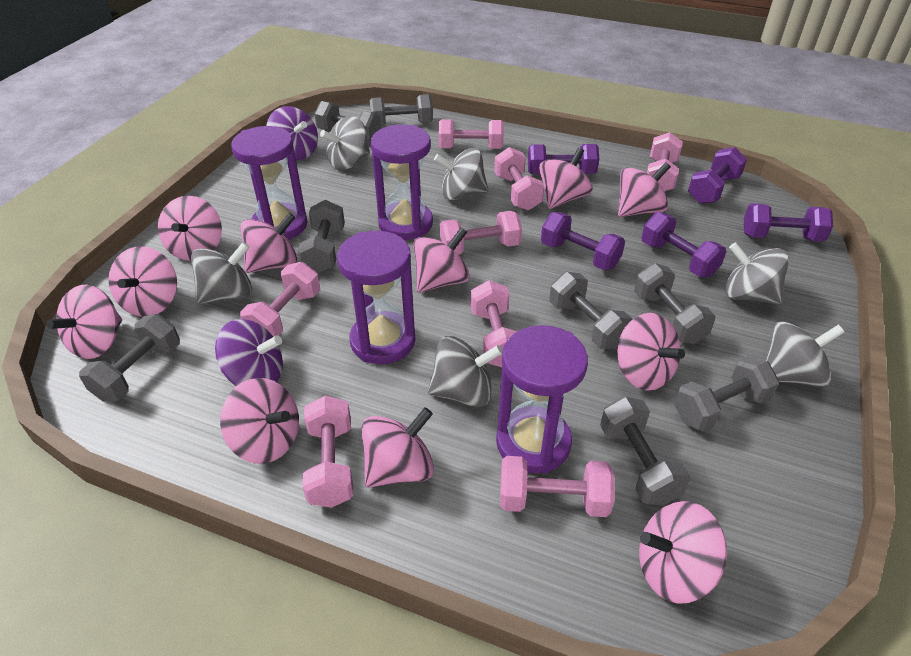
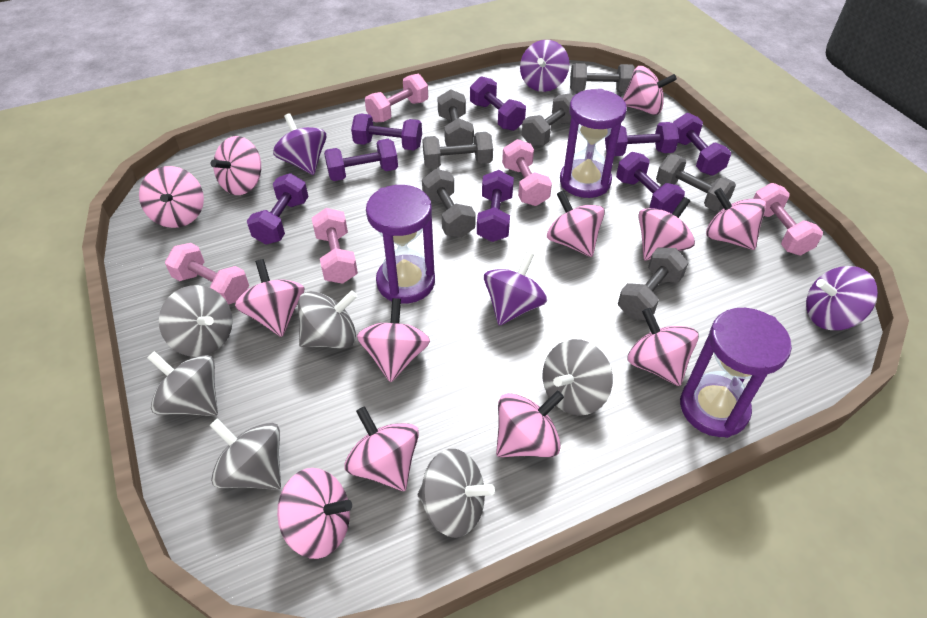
grey dumbbell: [79,314,180,402] [298,200,345,273] [314,101,381,141] [370,94,433,126] [549,272,633,349] [600,396,690,506] [634,263,715,344] [674,356,779,431] = 8 -> [422,132,493,168] [422,169,476,238] [437,89,474,146] [522,93,574,146] [570,63,635,92] [618,248,688,320] [656,154,736,211] = 7
pink dumbbell: [240,262,320,337] [302,396,354,508] [438,119,504,149] [440,211,522,254] [471,280,517,367] [494,147,544,211] [500,456,615,517] [647,132,683,191] = 8 -> [165,243,249,305] [312,208,358,284] [365,74,428,123] [502,139,552,206] [754,183,823,255] = 5
pink spinning top: [47,285,122,359] [108,246,177,317] [158,196,222,261] [220,378,299,464] [241,213,297,273] [361,407,434,488] [413,227,470,292] [539,148,592,209] [618,162,671,217] [618,313,685,391] [639,501,727,604] = 11 -> [139,166,204,228] [211,136,261,195] [235,259,304,337] [277,468,352,559] [345,406,419,491] [357,298,430,382] [496,390,564,457] [547,190,605,257] [622,66,677,115] [627,308,699,386] [638,197,695,260] [706,188,766,250] = 12
purple dumbbell: [528,144,599,174] [541,212,625,270] [641,212,727,277] [688,147,747,204] [744,203,833,242] = 5 -> [247,173,308,245] [324,139,398,181] [351,114,422,150] [470,76,526,131] [477,170,514,242] [605,122,679,156] [616,152,685,214] [673,113,731,176] = 8
purple hourglass: [231,126,307,240] [337,231,416,364] [371,125,433,240] [496,325,588,474] = 4 -> [366,185,435,304] [560,89,627,198] [680,308,792,438] = 3
purple spinning top: [215,319,283,386] [266,106,318,160] = 2 -> [273,113,326,175] [484,252,547,326] [520,40,570,92] [806,266,878,330] = 4

